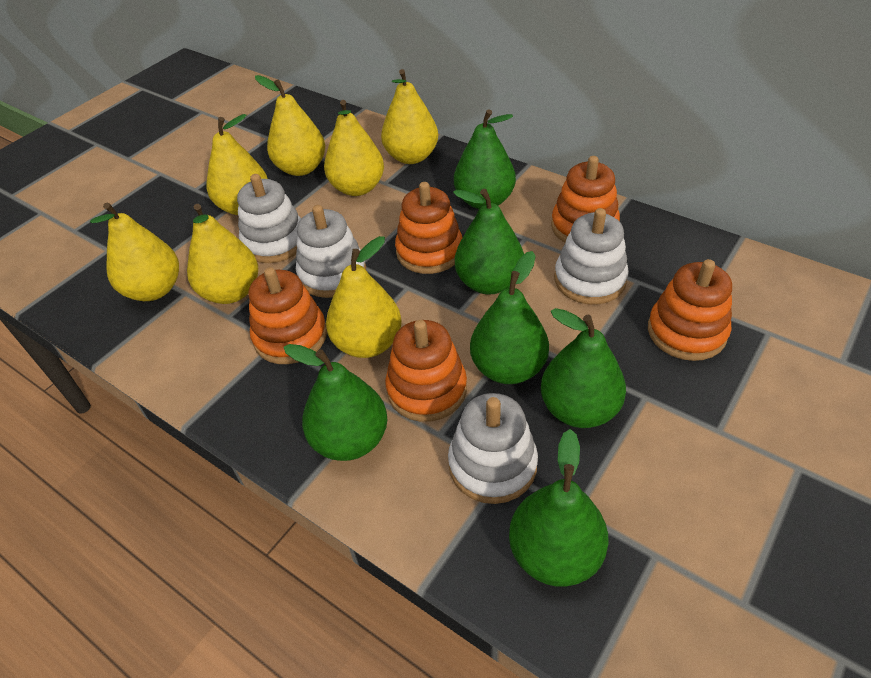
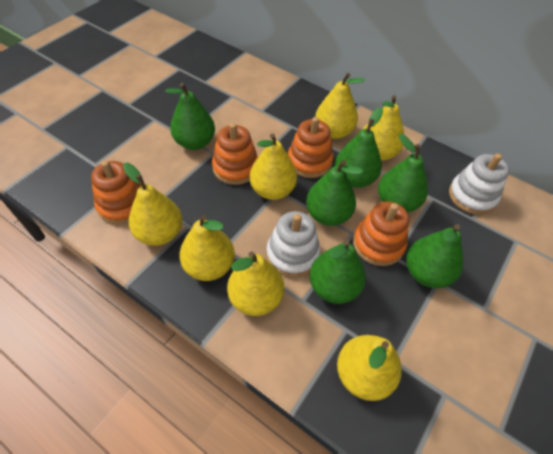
orange stacking toy: [249,267,327,364] [385,320,467,422] [395,182,462,274] [551,156,620,243] [648,259,732,361] = 5 -> [91,160,141,224] [212,123,258,185] [288,117,334,178] [353,201,409,266] = 4
white stacking toy: [237,174,301,263] [296,205,366,298] [448,393,538,504] [554,208,629,305] = 4 -> [266,211,320,277] [449,153,509,215] = 2

